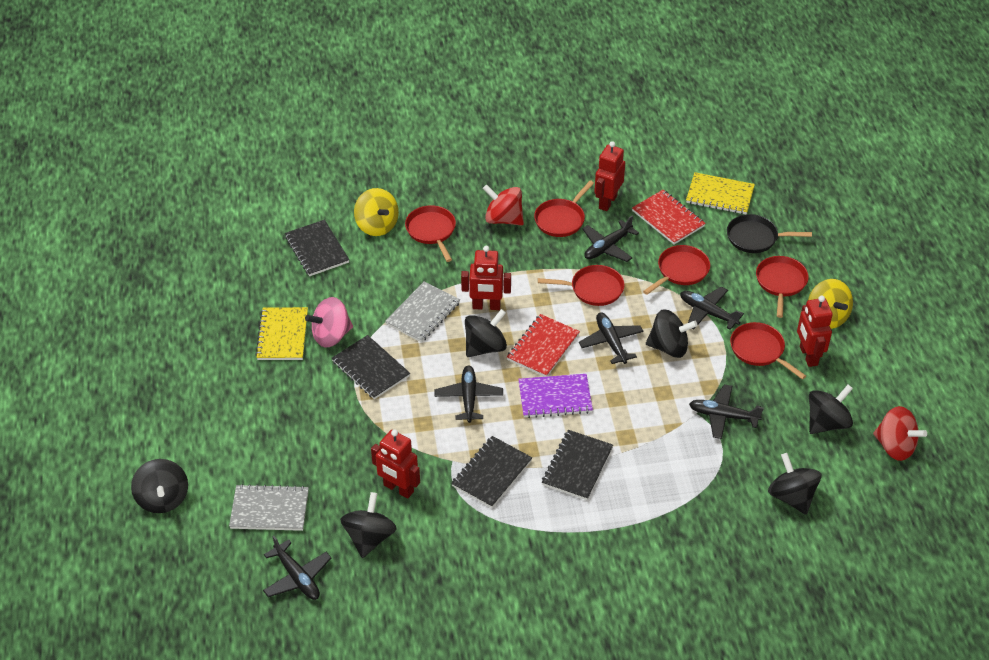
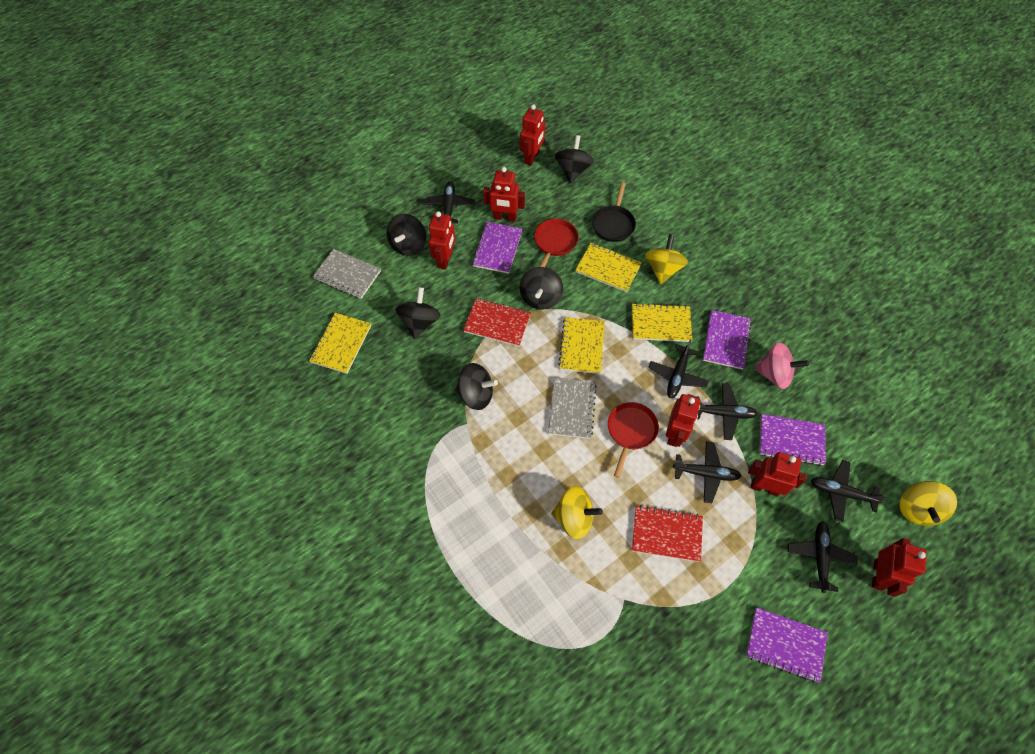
black notebook: [285,220,349,276] [332,335,410,399] [451,436,532,508] [542,430,613,500] = 4 -> none = 0
black spinning top: [131,459,188,513] [340,492,397,558] [465,309,507,357] [646,309,698,358] [768,453,821,515] [809,385,853,434] = 6 -> [387,214,426,256] [395,287,441,339] [455,363,498,410] [520,267,563,310] [555,135,594,183] = 5
purple notebook: [518,374,593,418] = 1 -> [472,222,522,274] [703,310,752,370] [746,607,828,683] [759,414,826,466] = 4
red pan: [405,205,456,262] [534,180,594,237] [538,265,625,306] [643,245,710,295] [730,322,806,379] [756,256,809,318] = 6 -> [534,219,578,267] [608,402,659,478] = 2
red robot: [371,429,420,499] [461,246,511,310] [594,141,625,211] [797,296,833,367] = 4 -> [429,211,456,269] [483,167,525,222] [520,104,545,166] [666,394,701,447] [748,452,807,496] [872,538,926,597] = 6
red spinning top: [483,184,524,225] [873,406,927,461] = 2 -> none = 0
yellow notebook: [255,307,308,360] [686,172,755,214] = 2 -> [309,313,371,374] [558,317,605,374] [576,243,642,292] [632,303,692,342] = 4
yellow spinning top: [354,188,399,236] [808,279,853,329] = 2 -> [551,486,603,539] [645,234,688,284] [900,481,957,526] = 3

